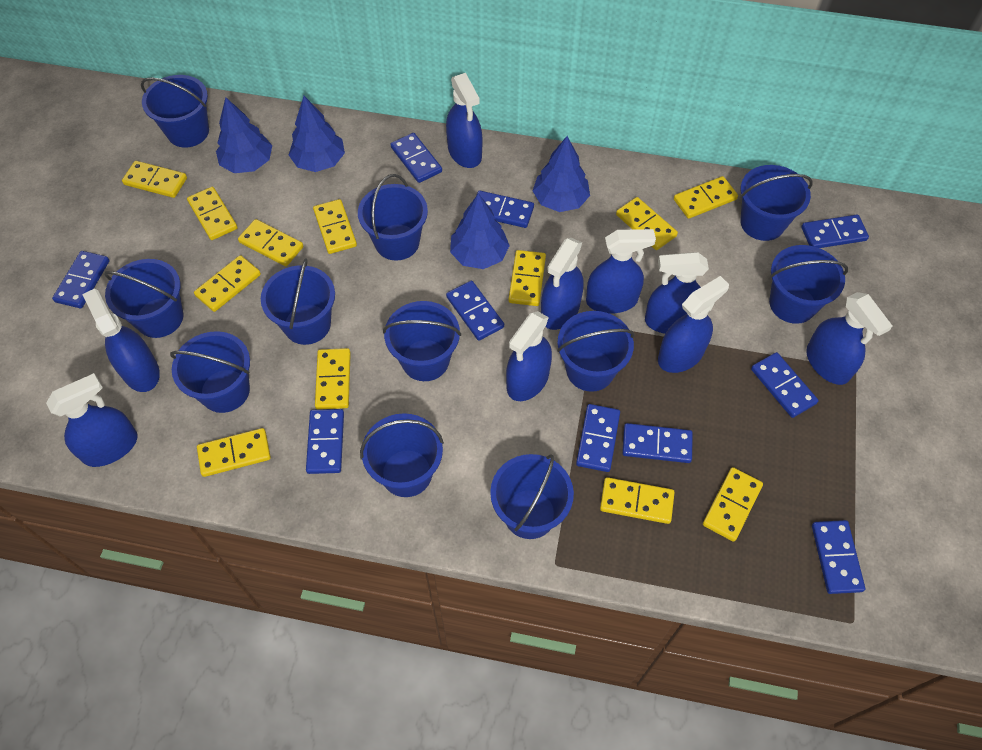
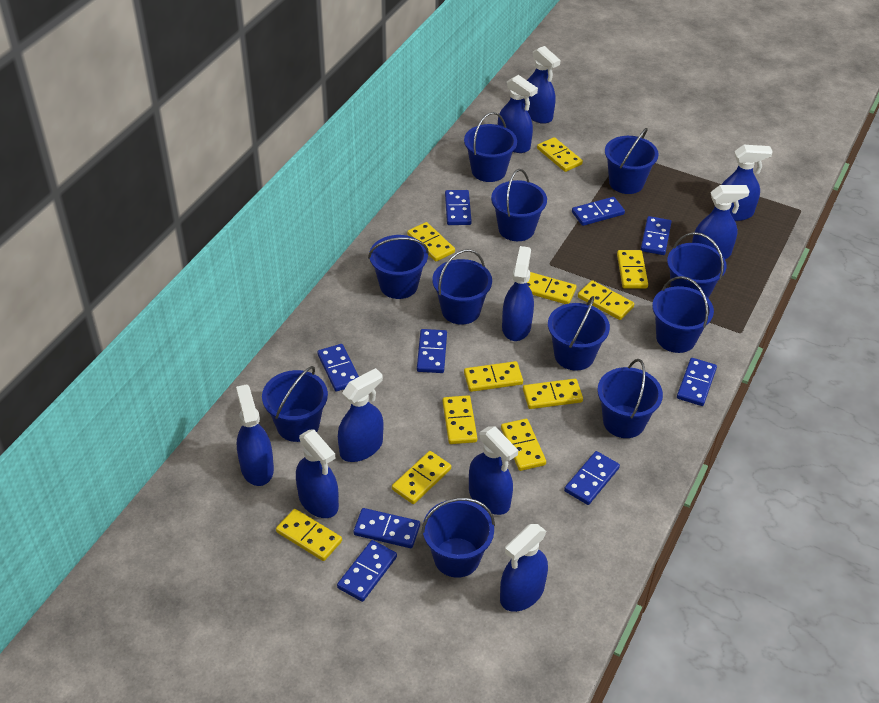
blue domino: [52,251,109,308] [306,409,344,474] [391,133,442,183] [446,281,504,341] [476,191,534,228] [576,404,620,472] [622,423,693,463] [751,352,819,418] [801,215,869,248] [812,520,865,594] = 10 -> [317,344,359,392] [337,540,397,602] [353,508,420,548] [417,329,447,373] [445,190,472,225] [564,451,620,505] [572,197,625,226] [641,216,671,255] [677,358,717,406] = 9
blue spray bottle: [46,373,138,467] [82,289,160,392] [446,73,482,168] [506,311,552,401] [541,238,584,330] [586,229,656,314] [645,252,709,334] [658,276,729,373] [806,292,892,385] = 9 -> [236,384,274,486] [296,430,339,518] [338,368,383,462] [469,426,518,515] [498,75,538,153] [500,524,548,612] [502,246,534,341] [523,46,561,124] [692,185,750,259] [721,145,773,221] = 10
blue tree: [216,97,272,173] [289,96,345,172] [450,193,510,269] [533,136,590,212] = 4 -> none = 0
yellow domino: [122,161,187,198] [187,187,238,240] [194,255,261,312] [197,428,271,477] [238,219,303,266] [313,199,357,254] [315,348,351,409] [508,250,546,306] [600,477,675,524] [616,197,678,250] [674,176,738,219] [703,467,763,542] = 12 -> [276,509,342,561] [392,451,451,504] [407,222,455,261] [442,395,477,444] [464,361,523,392] [501,419,546,471] [523,379,583,409] [527,272,577,304] [537,137,583,172] [578,280,634,320] [617,250,648,288] = 11

